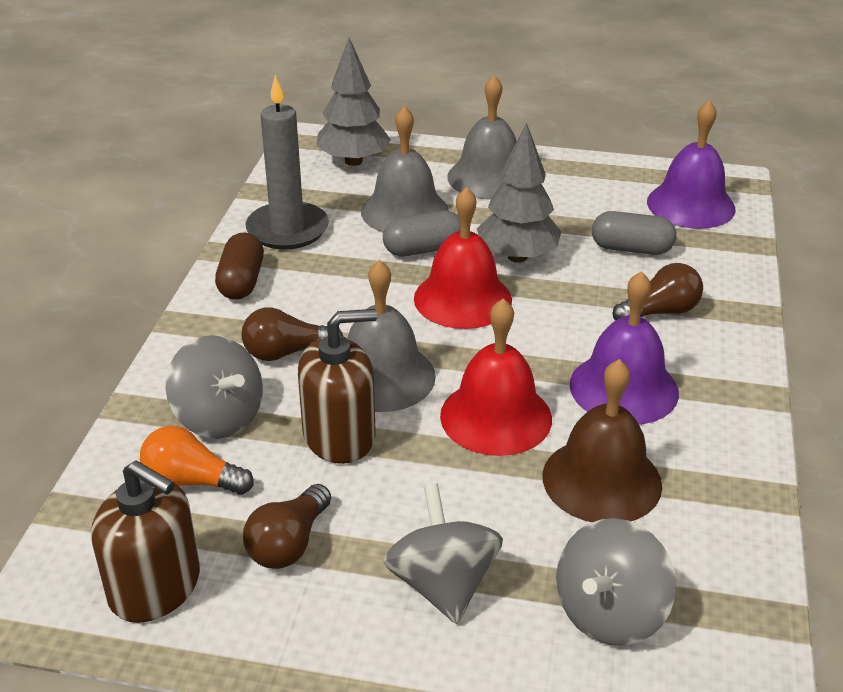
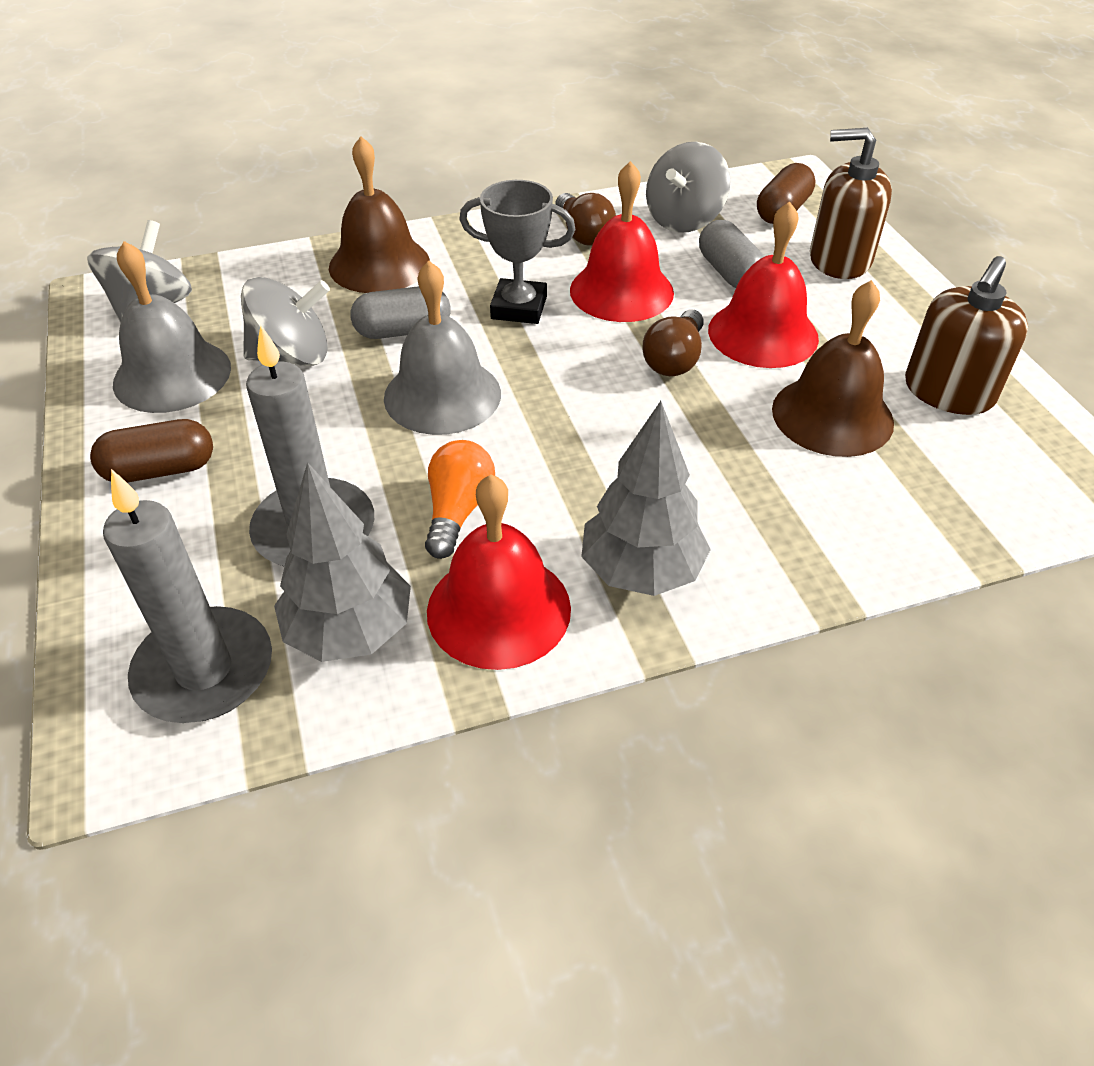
brown bell: [543,359,662,522] = 1 -> [329,136,430,293] [772,280,894,457] = 2
brown capsule: [215,232,264,300] = 1 -> [90,419,213,483] [757,163,816,224] = 2
brown light bulb: [242,307,343,361] [243,484,331,569] [613,263,703,321] = 3 -> [555,193,616,246] [643,309,704,376] = 2
grey bell: [347,260,436,412] [361,106,449,232] [447,75,517,199] = 3 -> [113,241,231,413] [384,261,501,435] = 2
grey candle: [246,75,329,250] = 1 -> [103,469,272,723] [246,325,374,566] = 2
grey trophy: none = 0 -> [459,180,575,324] = 1
purple bell: [570,271,679,425] [647,100,736,229] = 2 -> none = 0
red bell: [414,187,512,329] [440,298,552,456] = 2 -> [427,475,571,670] [570,161,674,322] [708,201,819,368] = 3

